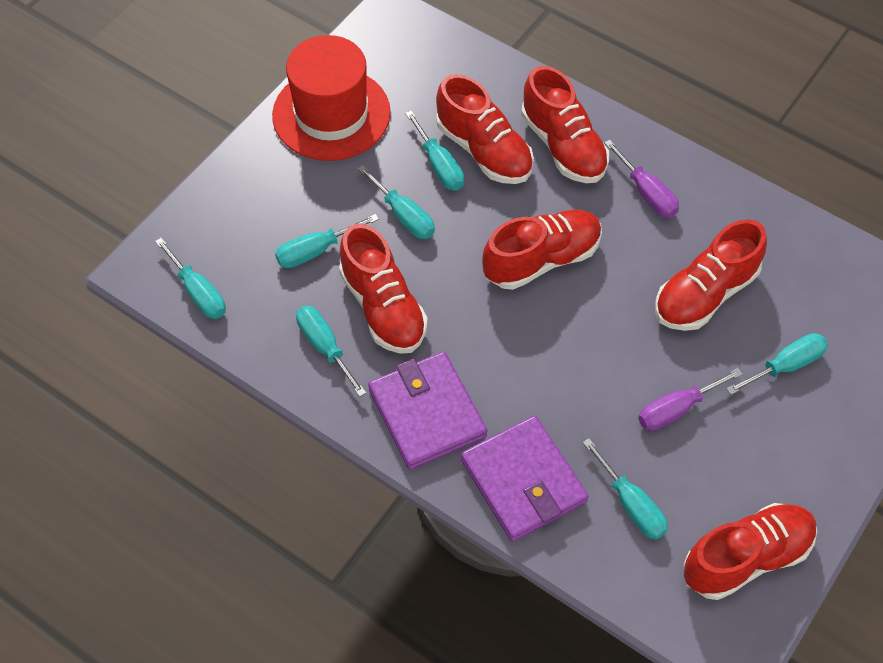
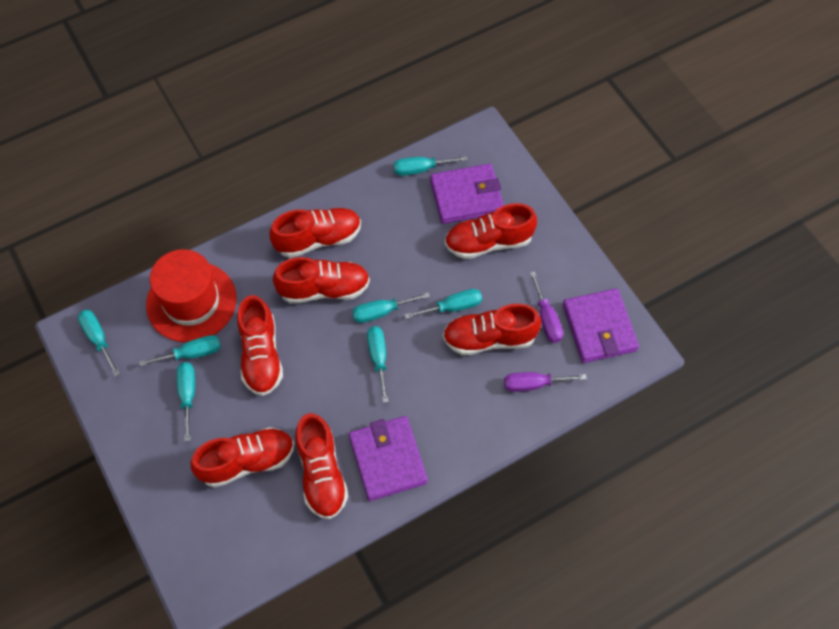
purple wallet: [368,352,487,470] [461,416,588,542] = 2 -> [349,416,428,501] [430,164,504,224] [563,288,639,363] = 3
red shoe: [339,223,428,354] [436,74,534,184] [482,210,602,290] [521,66,609,183] [655,219,767,331] [684,503,817,600] = 6 -> [191,427,294,488] [237,295,283,396] [269,208,361,258] [273,257,370,304] [295,413,348,520] [443,304,541,355] [445,203,537,259] = 7

